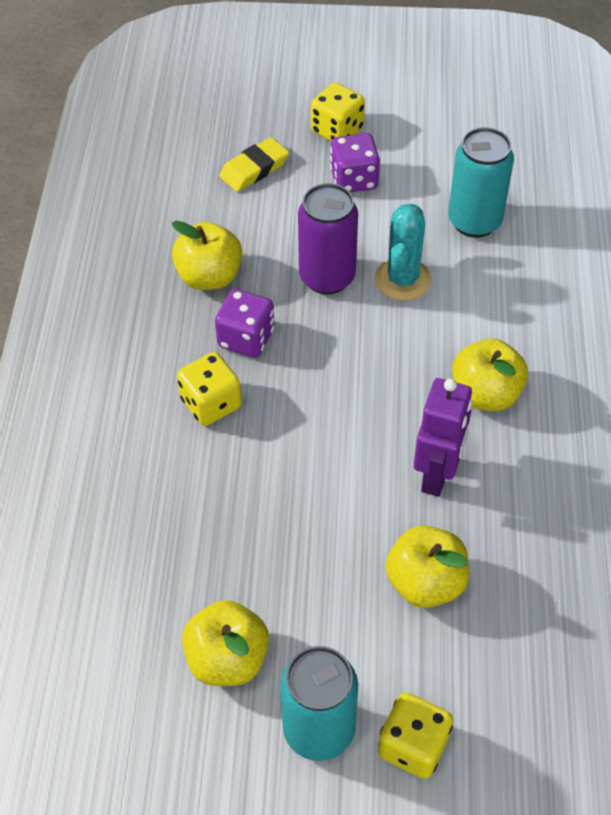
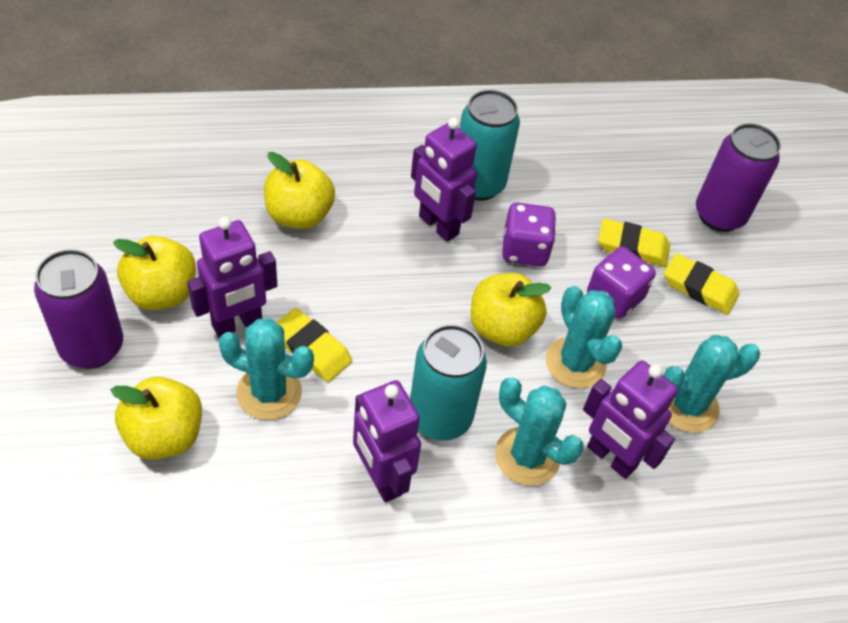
purple can: [298,183,358,295] = 1 -> [34,249,123,369] [696,123,781,232] = 2
purple robot: [414,378,472,497] = 1 -> [187,217,277,338] [353,380,421,503] [411,118,477,242] [583,360,678,479] = 4
turquoise cactus: [375,204,431,301] = 1 -> [218,319,314,420] [495,377,584,486] [546,286,622,389] [663,335,760,433] = 4
yellow dice: [177,352,242,426] [311,82,365,142] [378,692,453,779] = 3 -> none = 0
yellow eraser: [219,137,289,192] = 1 -> [276,308,352,382] [598,218,670,267] [664,253,739,315] = 3

